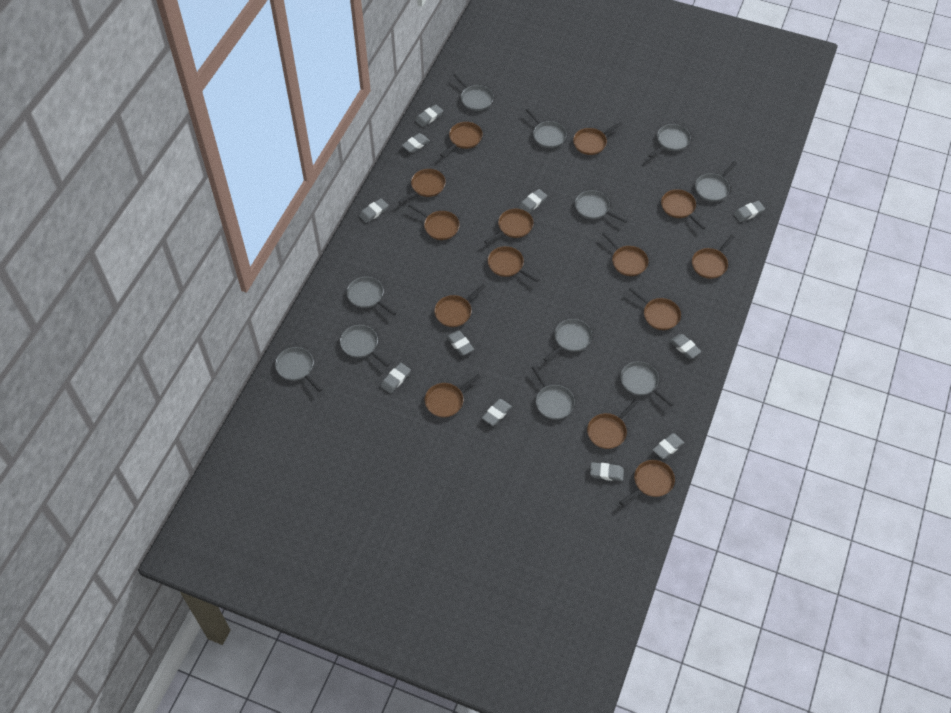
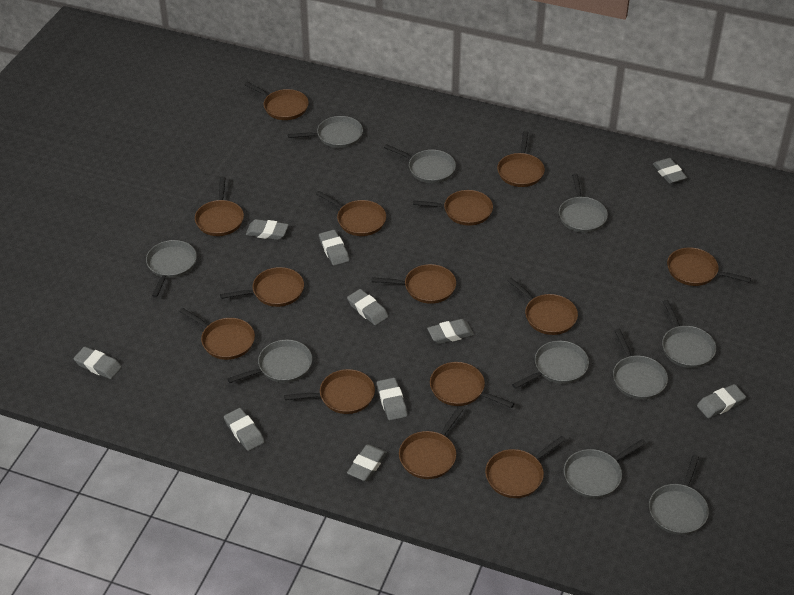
grey eraser: [359,198,388,223] [381,363,411,393] [402,133,430,153] [415,104,443,127] [447,330,474,356] [482,399,512,426] [519,189,547,213] [590,462,624,481] [653,433,684,459] [670,334,701,359] [734,201,765,222] = 11 -> [74,347,122,379] [224,408,265,451] [246,219,289,240] [319,230,349,266] [347,289,388,325] [347,444,387,481] [377,378,407,420] [427,319,474,344] [653,158,687,184] [697,384,746,418] = 10
grey pan: [275,347,322,392] [340,325,390,367] [347,277,396,315] [453,73,494,111] [526,108,567,148] [532,366,575,420] [544,319,592,362] [575,190,627,223] [620,361,674,406] [648,124,691,158] [695,161,737,202] = 11 -> [146,240,197,298] [227,340,312,383] [288,116,363,148] [384,144,456,183] [512,341,589,389] [559,173,608,233] [564,439,646,498] [613,329,668,400] [649,455,709,535] [662,300,716,368] = 10

